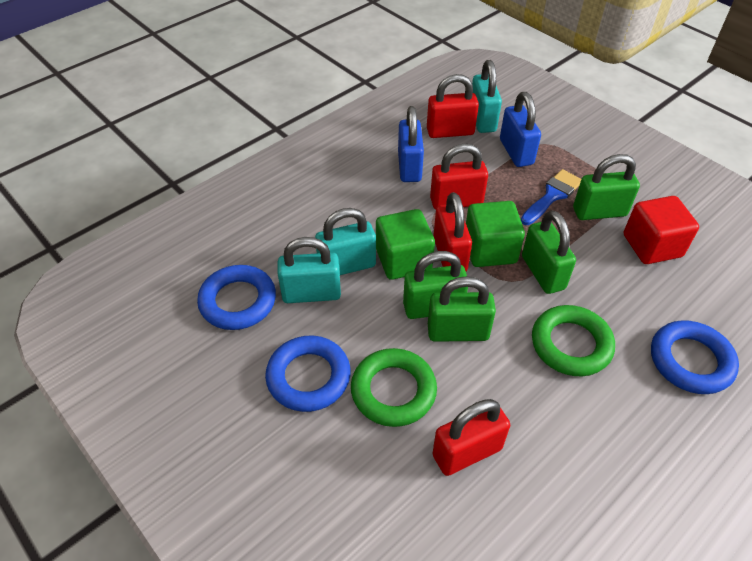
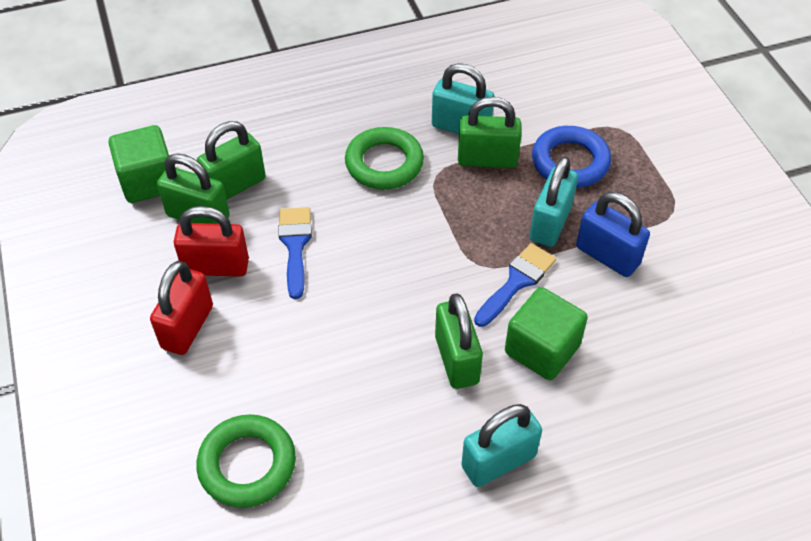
blue brush: [521,169,581,225] = 1 -> [278,207,312,299] [474,243,556,327] = 2
blue padlock: [398,106,424,182] [500,92,541,167] = 2 -> [576,192,650,277] = 1
blue ring: [197,265,276,330] [265,336,351,412] [651,320,739,394] = 3 -> [532,126,611,188] = 1
red cube: [624,196,699,264] = 1 -> none = 0
red padlock: [427,74,479,138] [430,144,488,210] [432,399,510,476] [433,192,472,272] = 4 -> [150,261,213,355] [174,206,249,277] = 2

